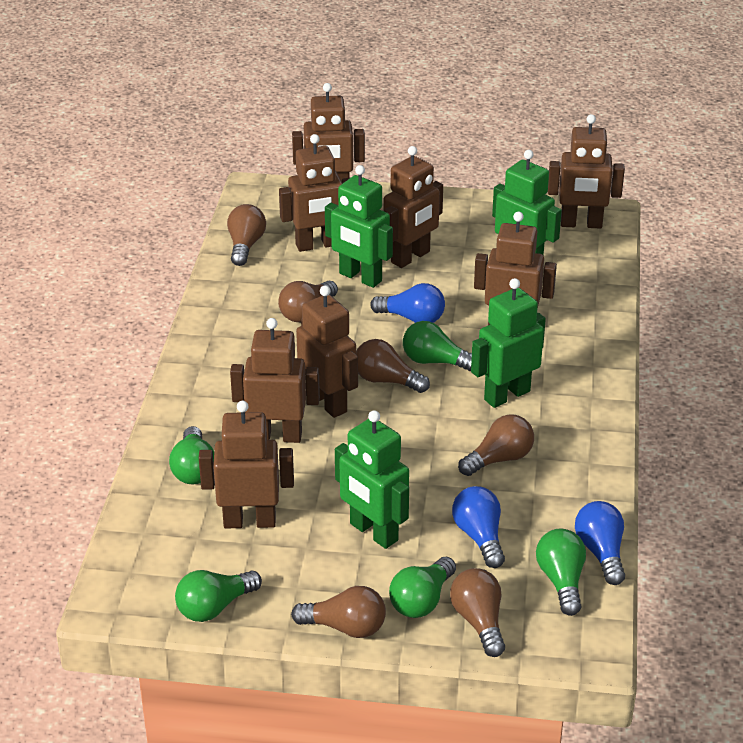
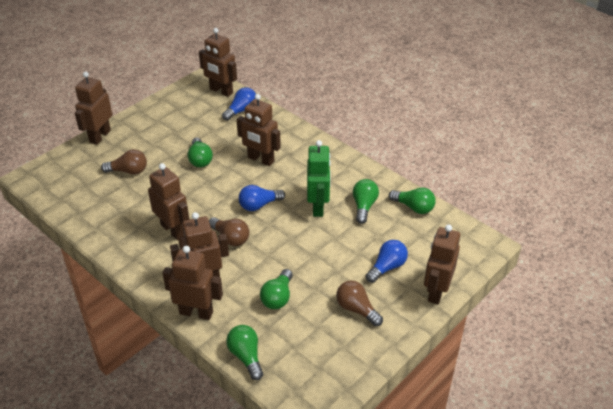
brown light bulb: [227,204,266,266] [278,281,338,322] [291,586,386,638] [356,339,430,393] [450,568,505,657] [458,414,534,476] = 6 -> [101,149,147,175] [209,217,249,246] [336,280,383,326] = 3
brown robot: [199,401,294,528] [230,318,320,443] [279,134,351,252] [292,83,365,181] [296,285,358,418] [384,146,443,268] [474,212,557,325] [548,114,625,229] = 8 -> [75,71,112,145] [148,163,189,240] [162,246,223,320] [170,212,229,277] [199,28,237,97] [236,94,281,166] [424,224,460,304] = 7
green robot: [325,165,393,288] [335,410,409,549] [471,278,546,408] [492,150,562,255] = 4 -> [307,140,331,217] = 1

